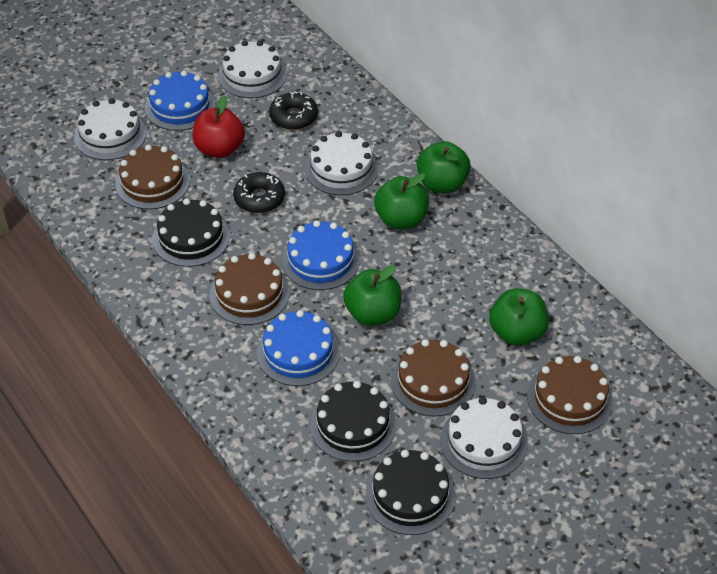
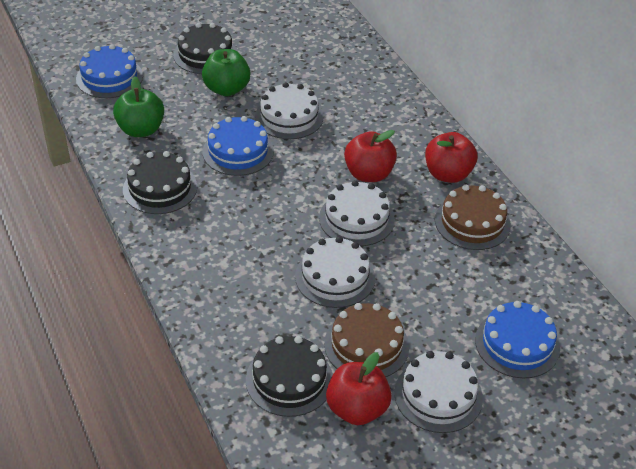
black donut: [233,172,285,213] [269,91,318,130] = 2 -> none = 0
brown cake: [115,145,190,209] [209,253,290,325] [391,339,476,416] [527,356,613,434] = 4 -> [324,303,409,377] [435,185,511,250] = 2
green apple: [343,265,402,326] [374,173,429,229] [417,141,471,193] [489,288,549,346] = 4 -> [113,76,164,137] [202,49,250,96] = 2
red apple: [193,95,245,158] = 1 -> [326,352,392,425] [344,130,397,182] [425,132,477,183] = 3

